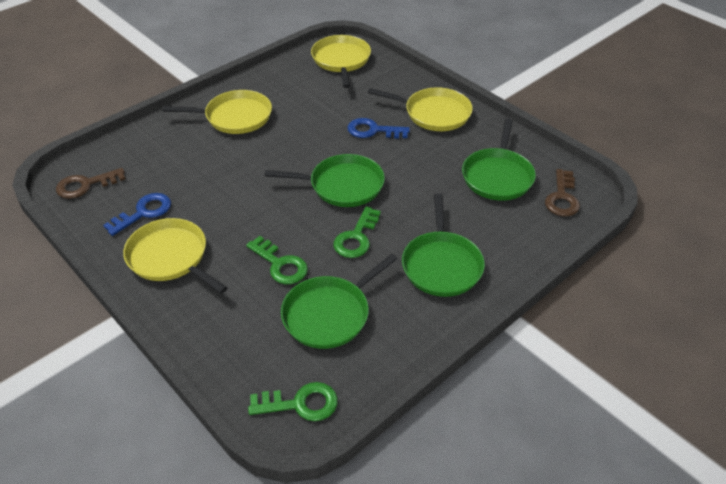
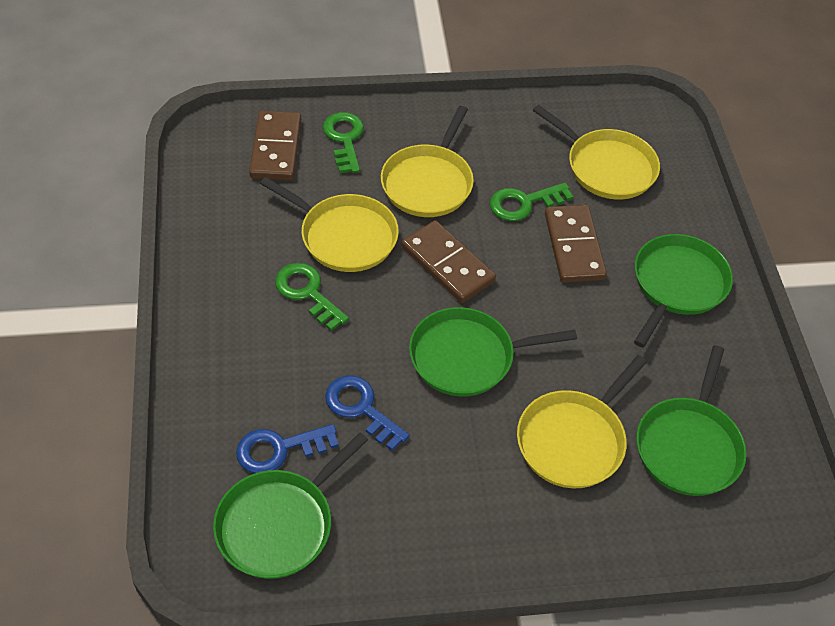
brown domino: none = 0 -> [249,111,301,180] [402,220,496,303] [545,205,607,283] = 3
brown key: [56,168,125,199] [545,169,580,216] = 2 -> none = 0

